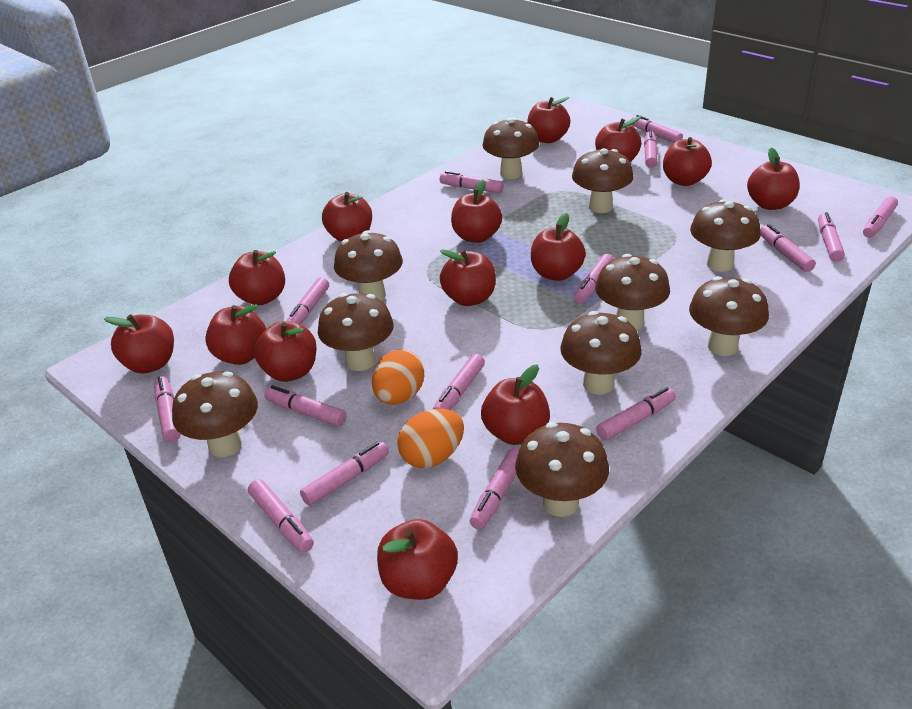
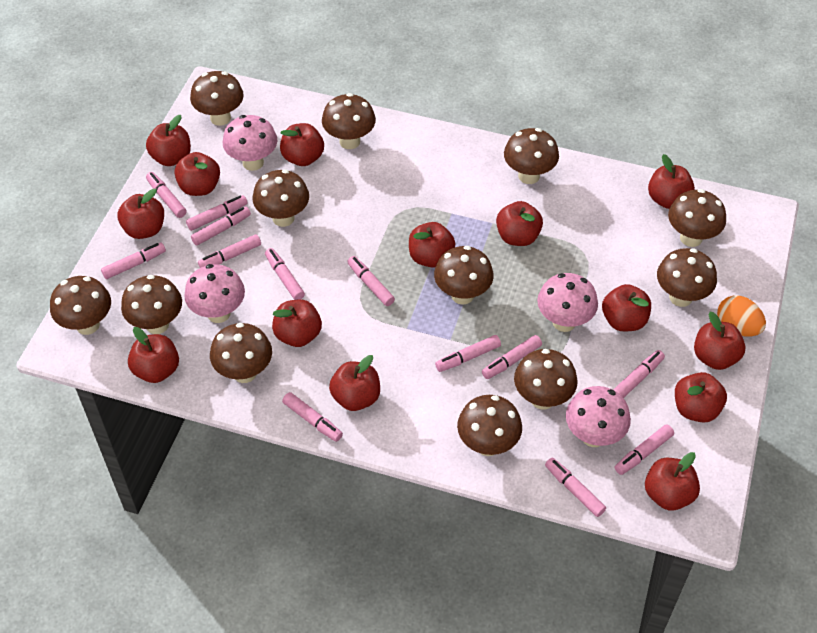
brown mushroom: [172,371,258,457] [318,293,394,371] [334,230,403,301] [483,118,539,179] [515,422,609,517] [560,311,642,395] [572,148,633,213] [595,254,670,330] [689,276,769,356] [690,199,761,272] = 10 -> [50,276,111,335] [121,275,182,334] [190,71,244,126] [210,323,272,383] [253,170,309,227] [322,93,376,149] [434,246,494,305] [457,395,522,456] [504,128,559,184] [514,349,578,410] [657,248,717,307] [668,189,726,247] = 12
orange egg: [372,350,424,405] [397,409,464,468] = 2 -> [717,296,766,337] = 1
pink marker: [154,376,181,442] [248,479,314,553] [264,385,346,427] [286,277,329,325] [300,442,389,506] [433,354,485,410] [440,171,504,193] [470,448,519,529] [574,254,614,304] [596,387,676,440] [632,115,683,143] [644,130,658,168] [760,224,816,272] [818,212,845,262] [863,196,898,238] = 15 -> [101,242,166,279] [146,172,187,218] [186,195,248,231] [191,207,251,246] [198,234,261,268] [265,248,305,300] [282,392,343,442] [347,256,395,306] [435,335,501,372] [482,335,542,379] [545,458,606,517] [613,350,665,398] [615,424,674,475] = 13
pink mushroom: none = 0 -> [184,264,245,323] [223,115,277,171] [537,273,598,332] [566,386,631,447] = 4

